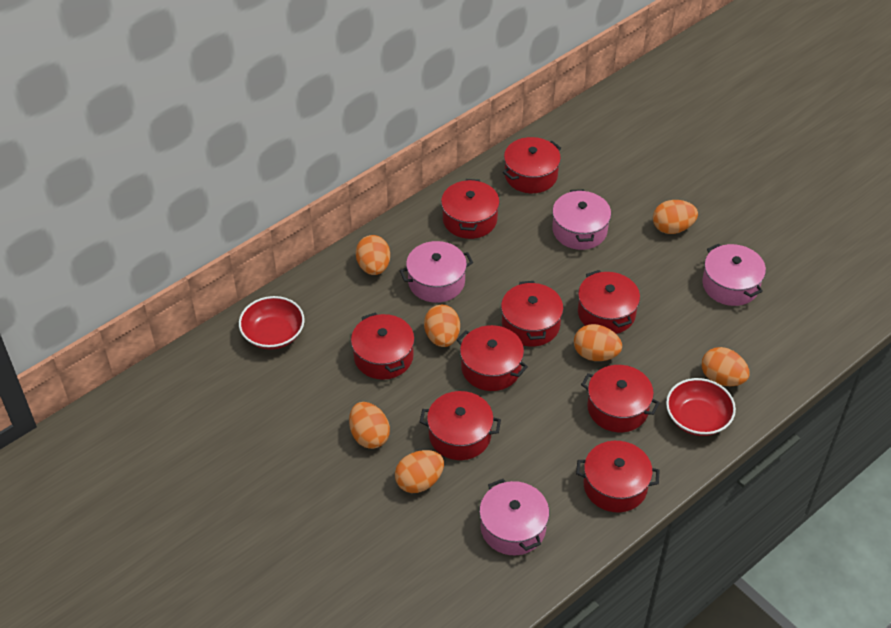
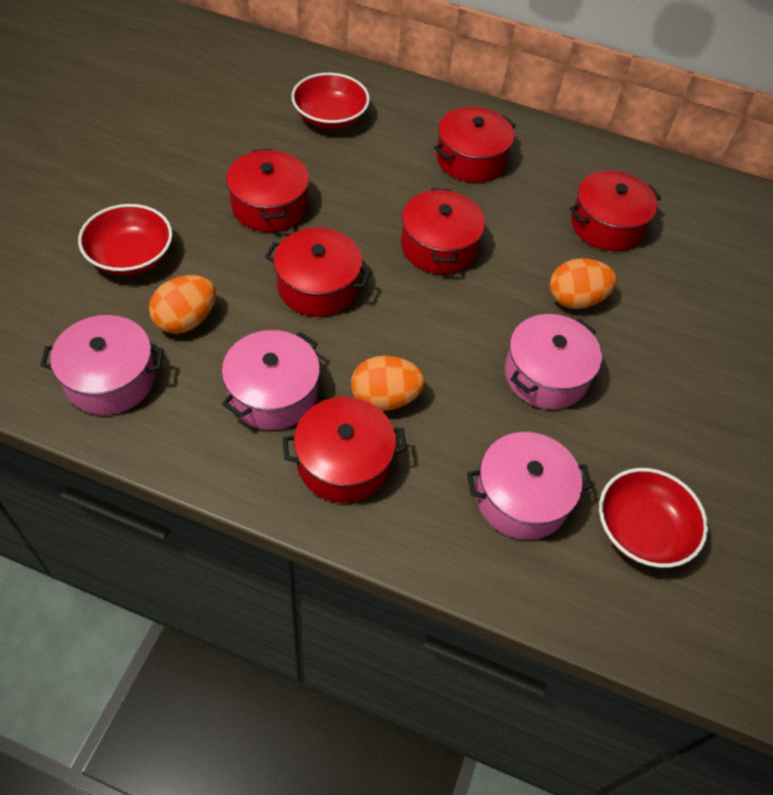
orange egg: [349,402,390,449] [356,235,390,275] [395,450,444,493] [424,305,460,347] [574,324,622,361] [653,200,698,234] [702,347,750,386] = 7 -> [149,275,216,334] [351,356,425,411] [550,258,617,309] = 3
red bowl: [239,296,305,350] [666,378,736,436] = 2 -> [78,204,172,275] [291,73,370,129] [599,468,708,568] = 3
red pot: [351,312,415,380] [420,391,501,460] [441,179,500,239] [457,325,528,391] [501,281,563,346] [503,137,561,193] [576,441,660,512] [578,270,640,334] [581,365,660,432] = 9 -> [226,149,309,232] [265,228,371,317] [283,397,407,503] [401,188,485,274] [434,107,516,183] [570,171,661,251] = 6

